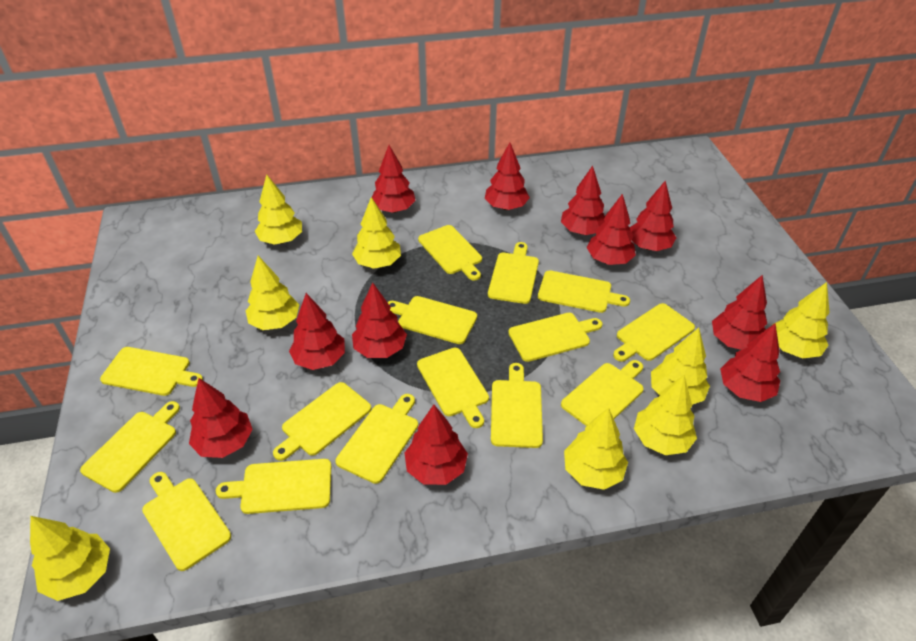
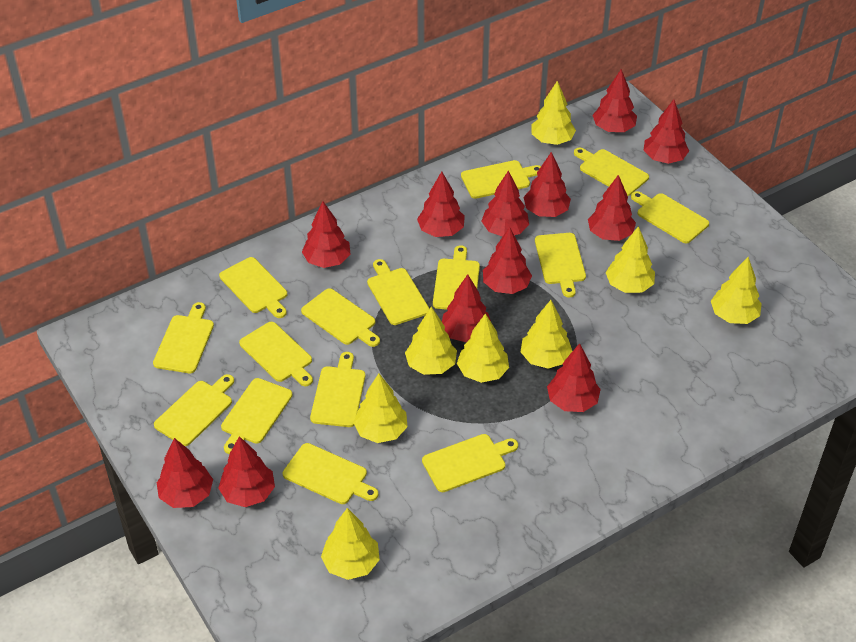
red tree: [189,378,253,458] [289,293,345,370] [352,282,407,358] [372,145,416,213] [405,405,468,485] [485,143,530,210] [561,166,605,235] [587,194,636,265] [629,180,677,251] [712,275,767,350] [720,323,780,402] = 11 -> [157,438,213,508] [218,436,275,507] [302,201,351,268] [417,171,465,237] [442,274,491,342] [482,171,529,237] [483,227,532,294] [524,152,571,217] [547,343,601,412] [588,175,636,241] [592,69,637,132] [643,99,689,164] = 12

